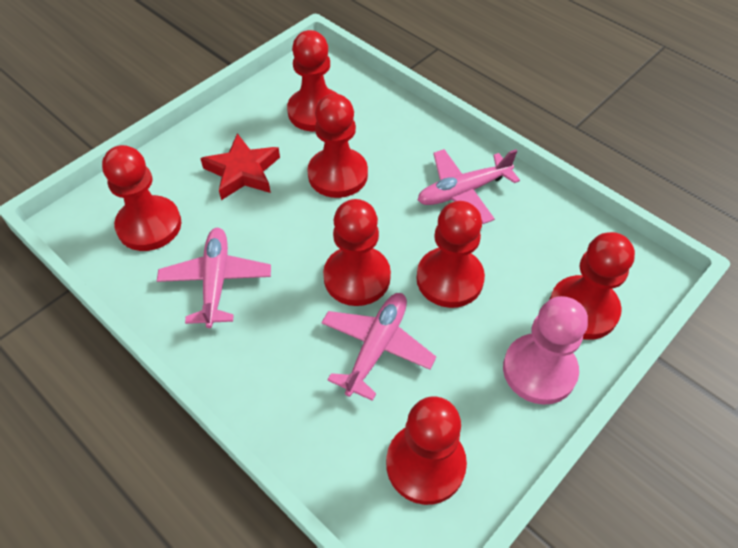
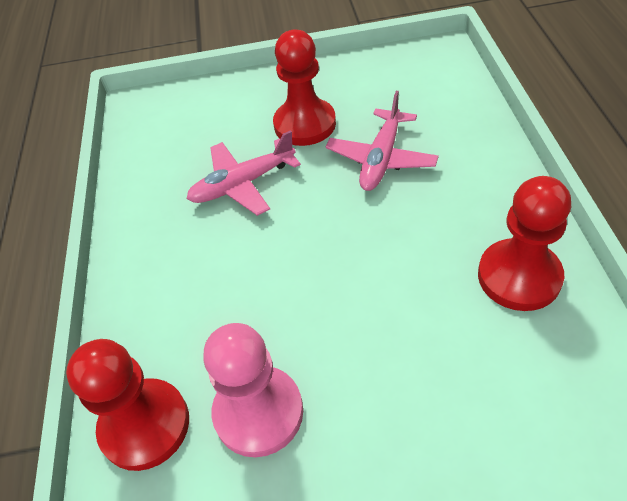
pink plane: [157,228,271,328] [321,293,436,401] [418,149,520,224] = 3 -> [187,130,301,216] [326,91,439,191] = 2
red pawn: [102,145,181,251] [287,30,337,132] [307,94,368,198] [323,199,391,306] [386,396,467,505] [416,201,485,308] [549,232,635,340] = 7 -> [66,339,189,471] [273,30,336,146] [478,176,571,311] = 3
red star: [200,133,280,200] = 1 -> none = 0

